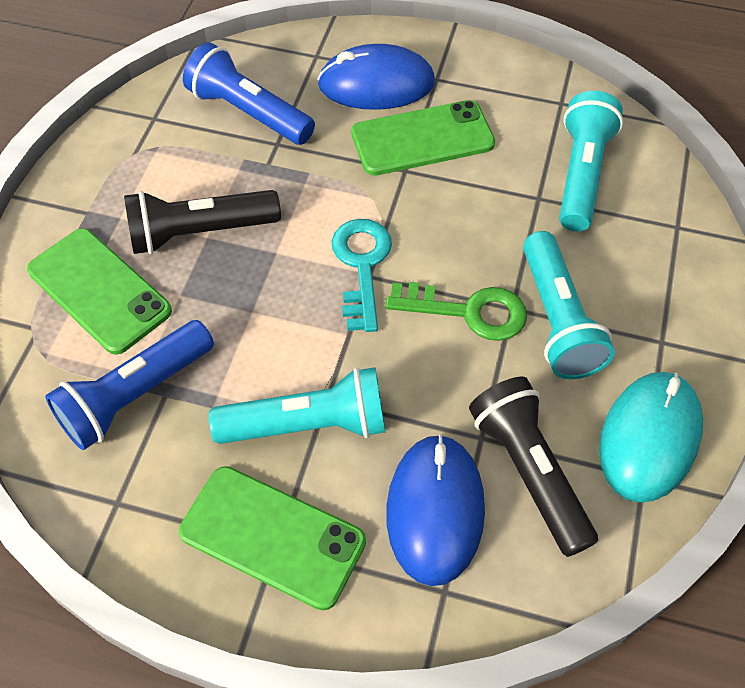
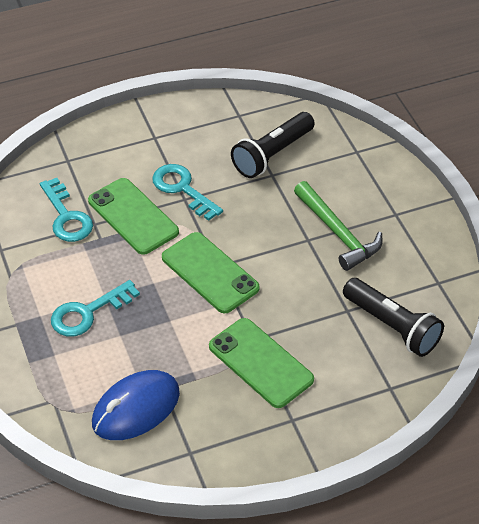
blue flashlight: [45,320,214,450] [183,42,315,145] = 2 -> none = 0
blue mouse: [317,44,435,110] [386,434,485,586] = 2 -> [92,370,180,440] = 1
green hammer: none = 0 -> [294,181,383,271] = 1
green key: [386,282,527,341] = 1 -> none = 0
turquoise flashlight: [209,367,385,444] [523,231,615,379] [559,91,623,231] = 3 -> none = 0
turquoise key: [332,219,392,332] = 1 -> [40,178,93,242] [51,280,140,337] [152,164,223,221] = 3
turquoise mouse: [599,372,703,503] = 1 -> none = 0

